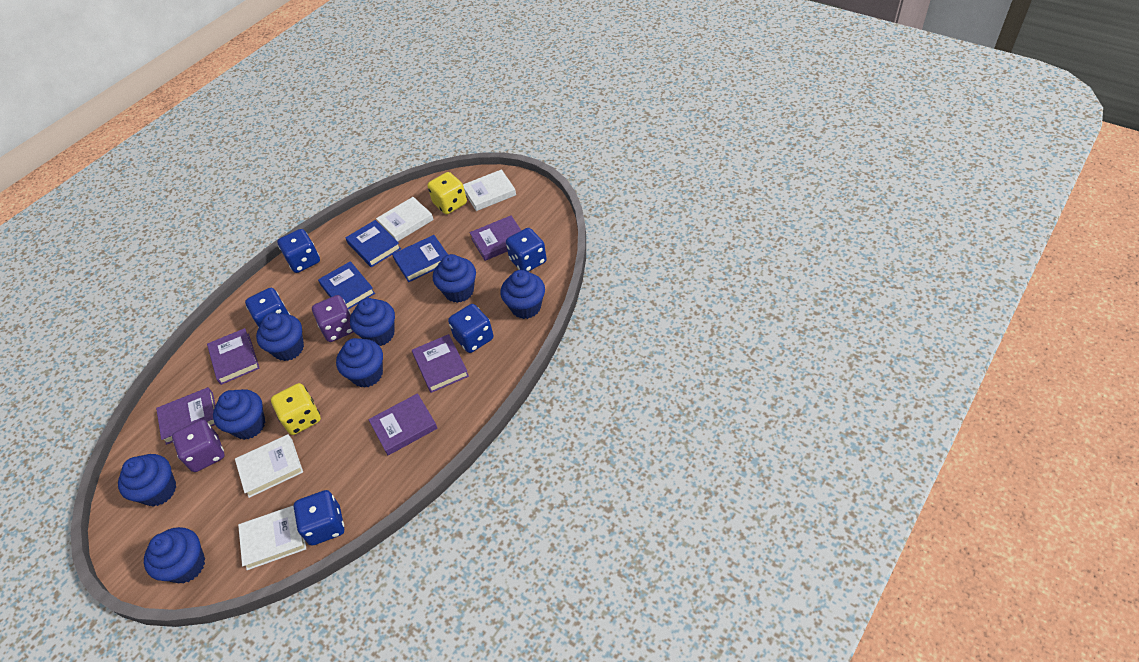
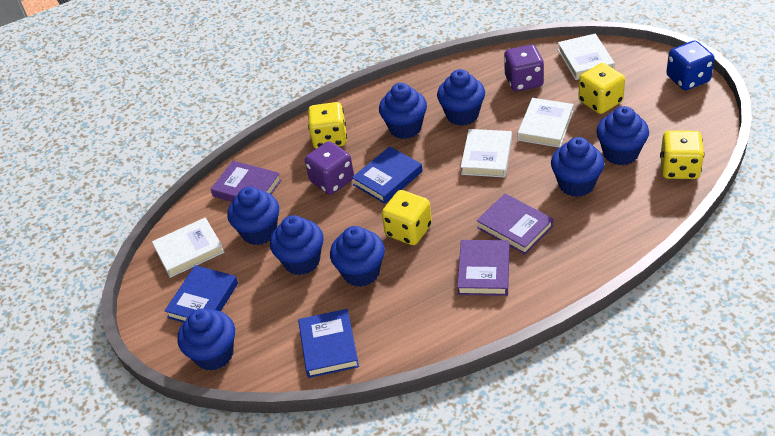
blue dice: [245,288,290,328] [277,229,320,273] [294,490,344,546] [448,304,494,353] [506,228,547,272] = 5 -> [666,41,715,90] = 1
purple book: [156,387,216,445] [207,328,260,385] [368,393,438,455] [412,334,469,393] [470,216,522,261] = 5 -> [211,161,281,202] [457,240,510,296] [476,193,553,255] = 3
yellow dice: [271,383,321,435] [427,172,467,214] = 2 -> [308,102,347,149] [382,190,432,245] [578,63,625,114] [660,130,704,179] = 4

